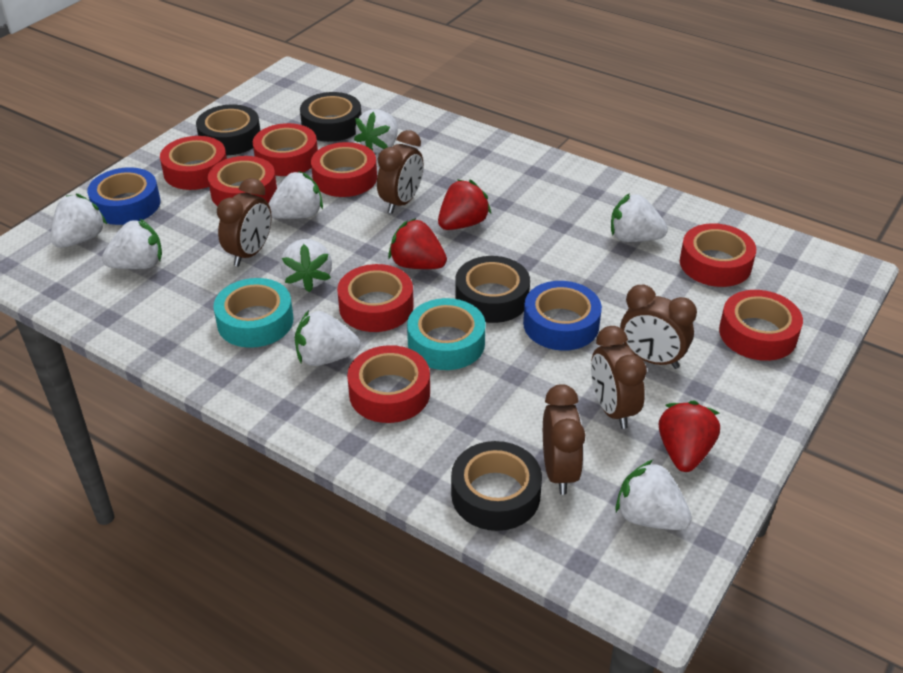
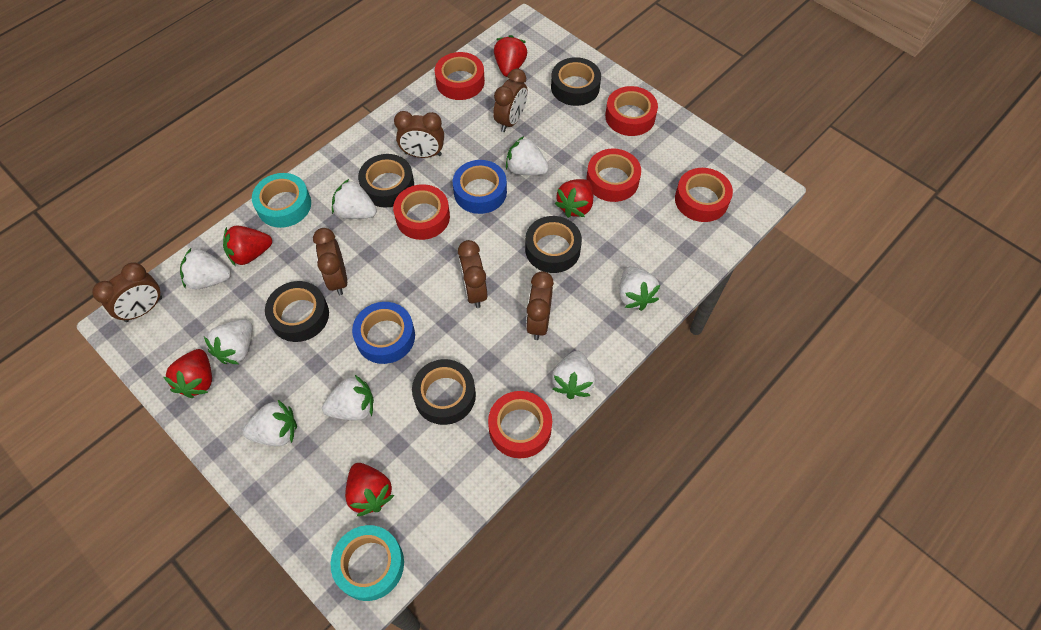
black tape: [196,104,260,155] [300,92,362,142] [451,441,542,531] [455,256,530,323] = 4 -> [265,281,329,342] [358,154,414,208] [412,359,476,425] [525,216,582,273] [551,57,601,106] = 5
brown clock: [217,178,272,266] [377,130,423,214] [543,384,585,495] [591,326,647,429] [620,285,697,369] = 5 -> [92,262,162,322] [313,228,347,295] [394,111,444,158] [458,240,488,308] [493,69,528,132] [526,271,554,340] = 6
red strawberry: [388,218,447,269] [438,180,491,230] [659,401,720,472] = 3 -> [163,349,212,398] [223,225,272,267] [345,463,394,516] [494,35,527,77] [555,179,593,218] = 5
red tape: [160,136,227,190] [208,156,277,206] [253,123,318,176] [311,142,377,197] [337,264,414,332] [347,345,430,423] [680,223,756,287] [719,290,803,361] = 8 -> [393,184,450,240] [435,52,485,100] [488,391,552,458] [586,149,641,202] [605,86,658,136] [675,168,733,222] = 6

